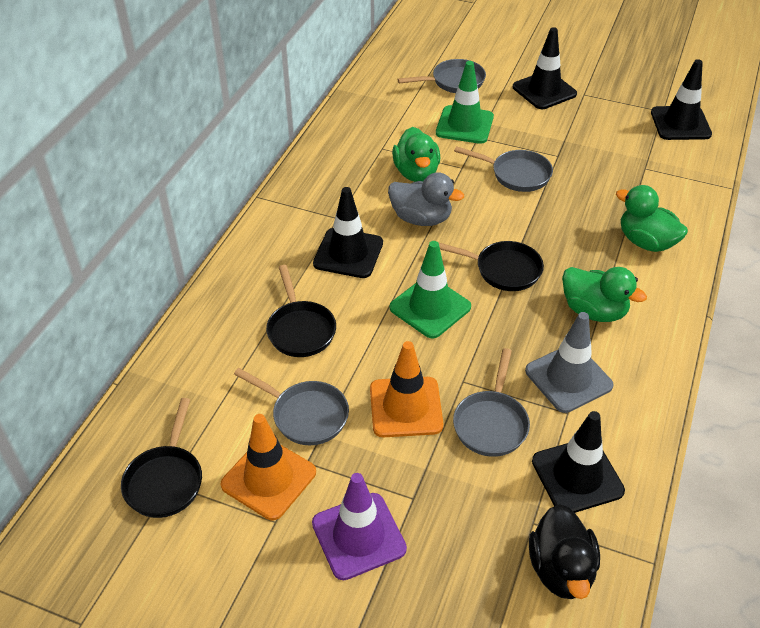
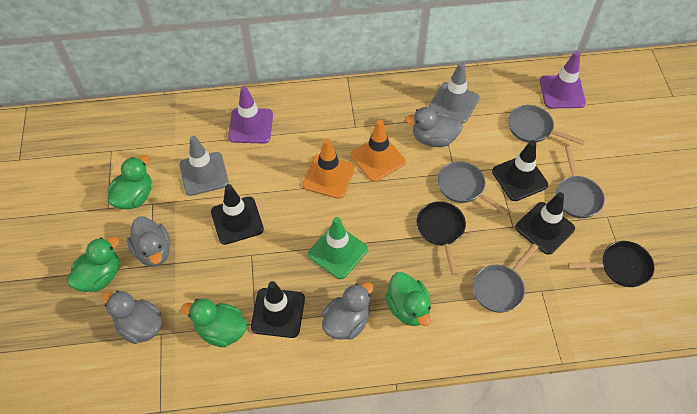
black duck: [529,504,600,599] = 1 -> none = 0
black pan: [121,398,202,518] [266,265,336,357] [438,241,544,291] = 3 -> [417,201,466,275] [568,241,654,287] = 2
green duck: [392,127,440,182] [562,267,647,322] [616,185,688,252] = 3 -> [67,237,119,292] [108,155,151,209] [181,298,247,347] [385,272,431,326] = 4
green traffic cone: [390,241,471,339] [436,61,494,144] = 2 -> [308,217,368,279] = 1
grey duck: [388,172,464,226] = 1 -> [102,291,162,344] [127,216,170,267] [322,282,374,340] [405,107,463,147] = 4
grey traffic cone: [525,312,613,413] = 1 -> [179,136,229,196] [429,62,480,124] = 2
purple traffic cone: [312,473,407,580] = 1 -> [228,86,273,144] [540,51,586,108] = 2

